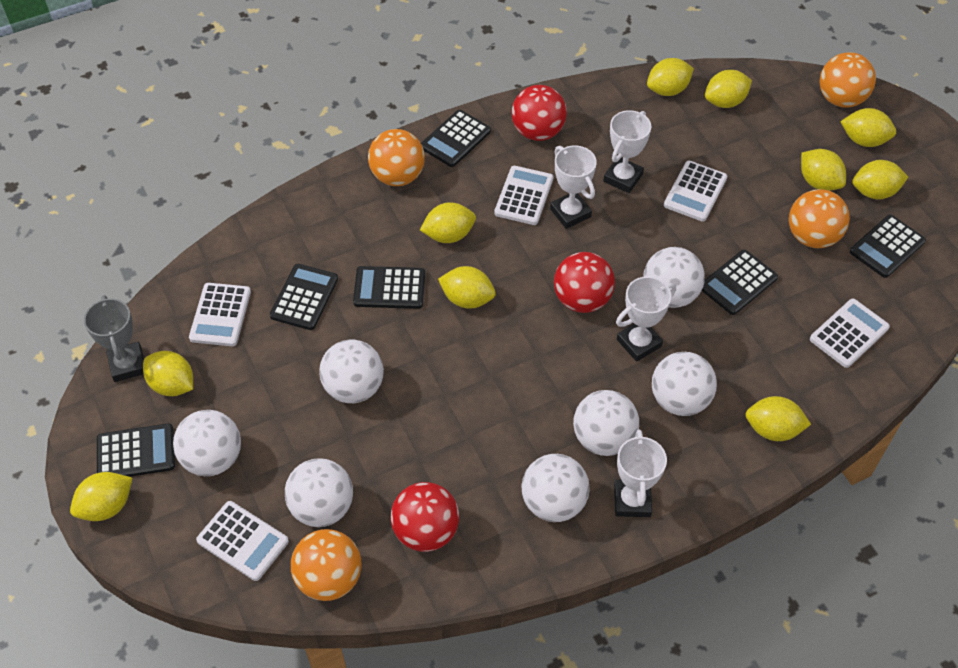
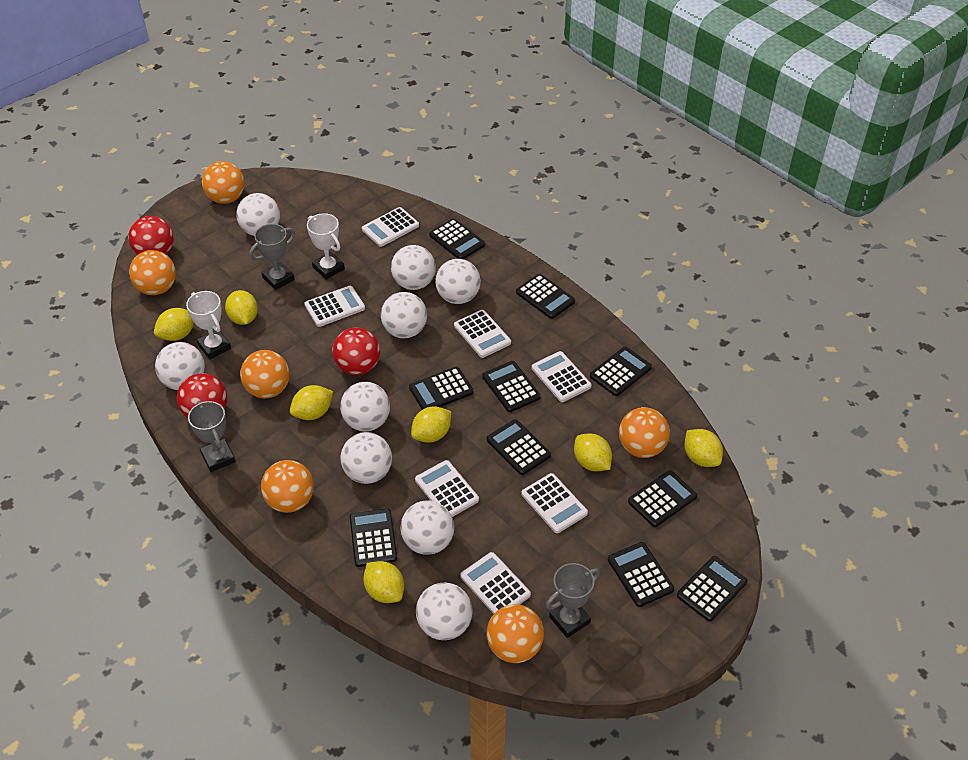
black calculator: [97,423,175,477] [270,264,338,330] [353,266,425,309] [421,110,491,167] [702,250,778,315] [850,215,926,278] = 6 -> [350,509,397,567] [409,367,474,410] [429,219,485,259] [482,361,541,412] [487,419,551,475] [516,274,575,319] [590,347,652,396] [608,542,674,607] [628,470,697,527] [677,556,747,622] = 10
grey trophy: [84,295,144,382] = 1 -> [188,401,236,472] [249,224,295,290] [546,563,600,638] = 3
orange ball: [291,529,361,601] [368,129,425,186] [789,189,850,248] [819,52,876,108] = 4 -> [129,250,176,295] [202,161,244,204] [240,350,289,398] [261,460,314,513] [487,604,544,663] [619,407,670,458] = 6
white ball: [173,410,241,476] [285,458,353,527] [319,340,384,403] [521,454,590,522] [573,390,639,456] [643,247,705,308] [652,352,717,416] = 7 -> [155,342,205,390] [236,193,280,236] [340,382,390,431] [341,432,392,484] [381,292,427,338] [391,245,436,290] [400,500,454,555] [416,582,473,640] [435,259,481,304] = 9
white calculator: [189,283,251,346] [196,501,289,581] [494,166,553,225] [664,161,727,222] [810,299,890,368] = 5 -> [304,286,365,327] [362,207,419,247] [415,460,479,517] [454,310,511,358] [460,552,531,614] [521,473,588,533] [532,351,591,402] = 7
white trophy: [550,146,597,229] [603,110,651,193] [614,429,667,517] [616,277,676,362] = 4 -> [186,291,231,359] [307,213,345,280] = 2
yellow lemon: [70,472,132,521] [143,351,193,396] [420,202,476,243] [438,266,496,309] [647,58,694,96] [705,70,752,108] [745,396,811,441] [801,149,846,191] [840,108,896,147] [852,160,908,199] = 10 -> [154,308,194,341] [225,290,258,325] [290,385,333,420] [363,561,404,603] [411,406,451,443] [574,433,612,471] [685,429,723,467] = 7

